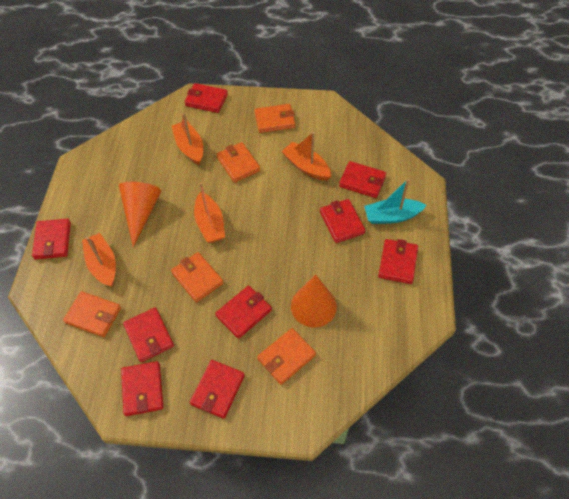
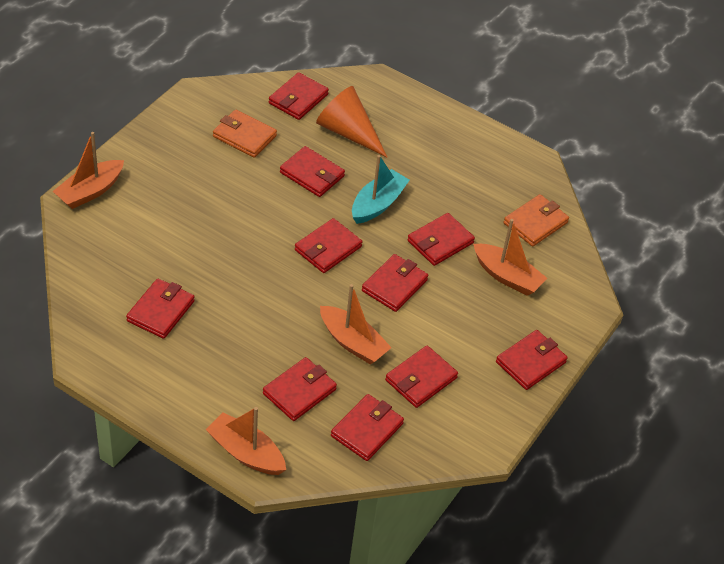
orange cone: [119,182,161,247] [291,274,337,328] = 2 -> [316,86,387,157] = 1
orange wallet: [63,291,121,337] [171,252,224,302] [216,142,260,183] [254,104,295,133] [257,328,316,385] = 5 -> [213,110,277,158] [504,194,569,247] = 2
red wallet: [32,219,71,260] [121,361,163,416] [123,307,174,362] [185,83,228,113] [190,360,245,419] [215,286,272,339] [320,199,366,243] [339,161,386,198] [378,239,418,284] = 9 -> [126,279,195,339] [263,357,337,421] [269,72,329,120] [280,146,345,197] [295,218,362,273] [331,394,404,461] [362,254,428,312] [385,346,458,408] [407,213,475,266] [496,330,568,390] = 10

